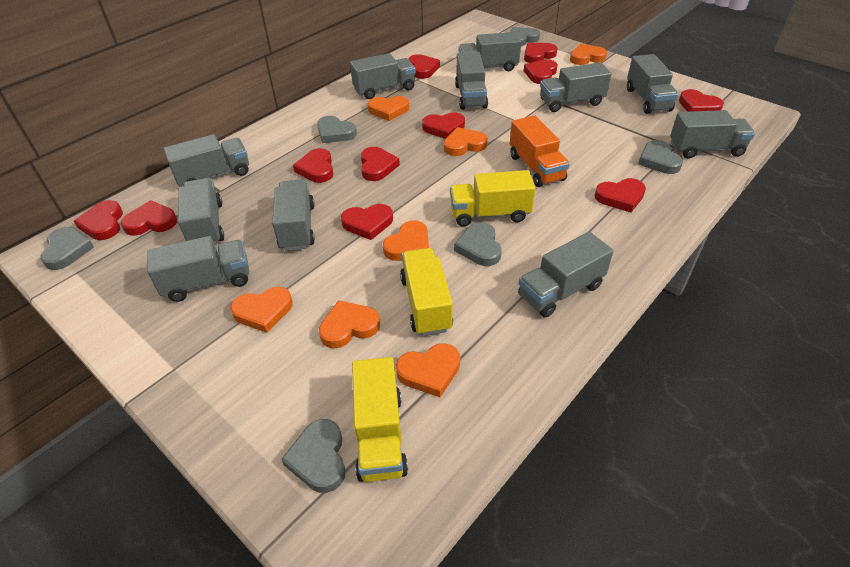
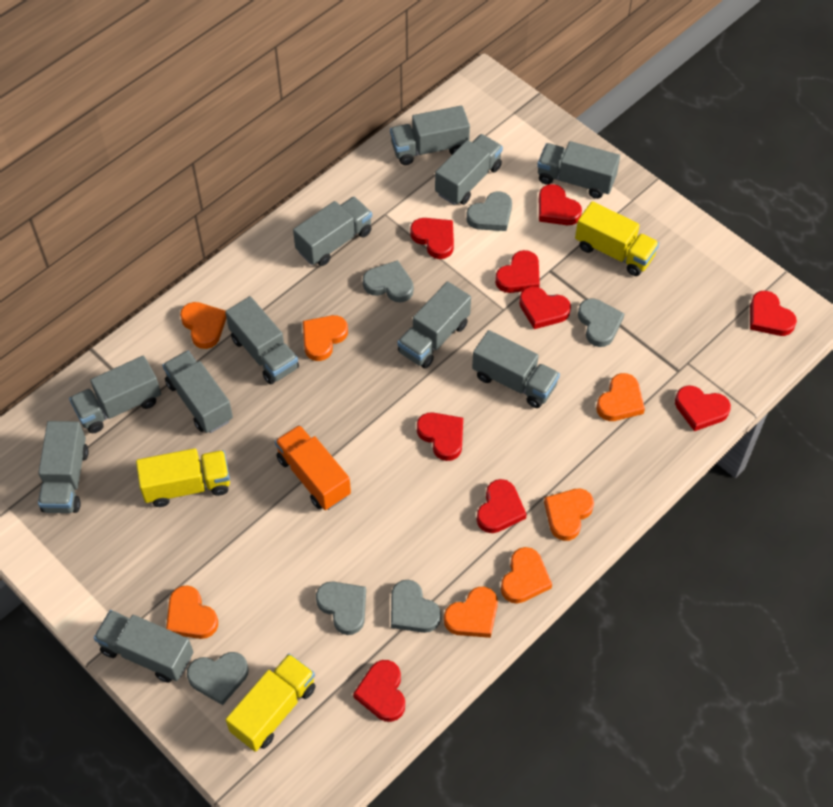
red heart: [74,200,123,240] [121,200,177,236] [293,148,333,183] [341,204,393,240] [361,147,400,181] [408,54,440,79] [422,112,465,139] [524,43,557,63] [524,59,558,84] [595,178,646,212] [679,89,724,112] = 11 -> [353,660,405,722] [410,218,454,259] [417,412,463,461] [477,479,527,533] [495,250,540,293] [519,286,571,329] [539,184,582,225] [675,385,731,431] [750,291,797,336] = 9

